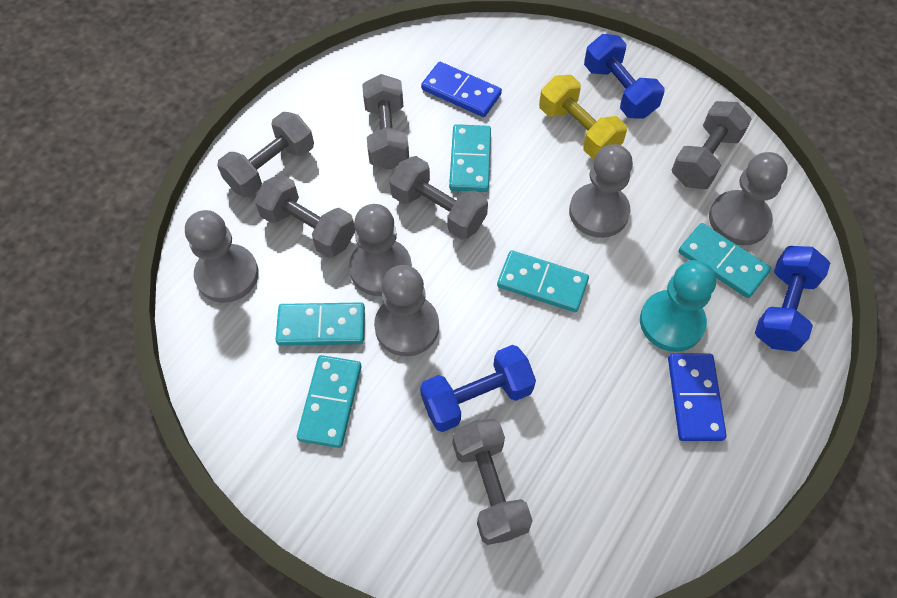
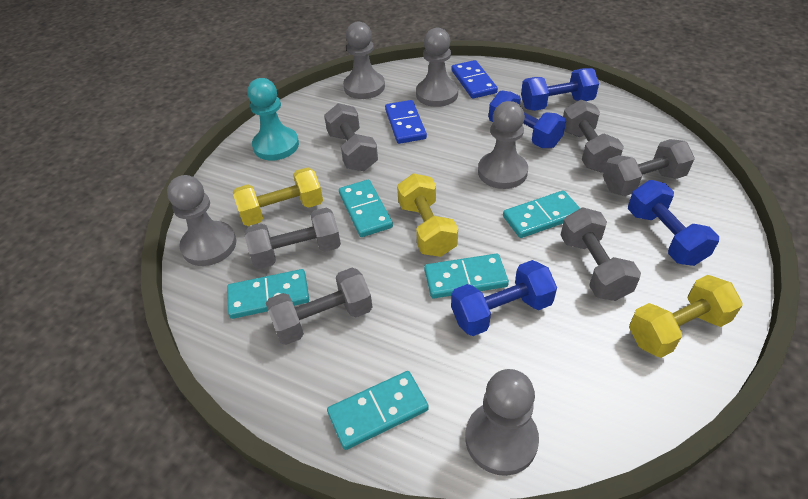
blue dumbbell: [420,345,536,432] [584,34,665,118] [755,246,830,352] = 3 -> [451,260,557,336] [489,91,566,148] [521,68,599,111] [628,180,719,266] = 4
yellow dumbbell: [539,75,627,159] = 1 -> [233,167,323,226] [397,173,458,257] [629,275,743,358] = 3

